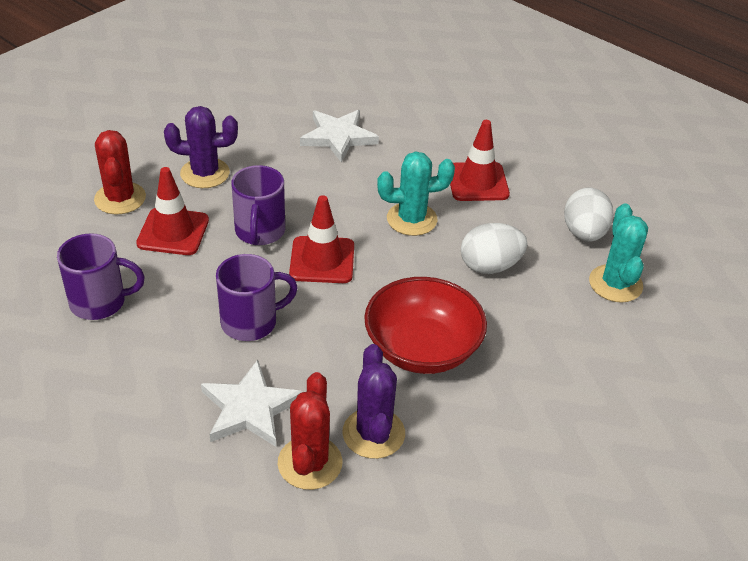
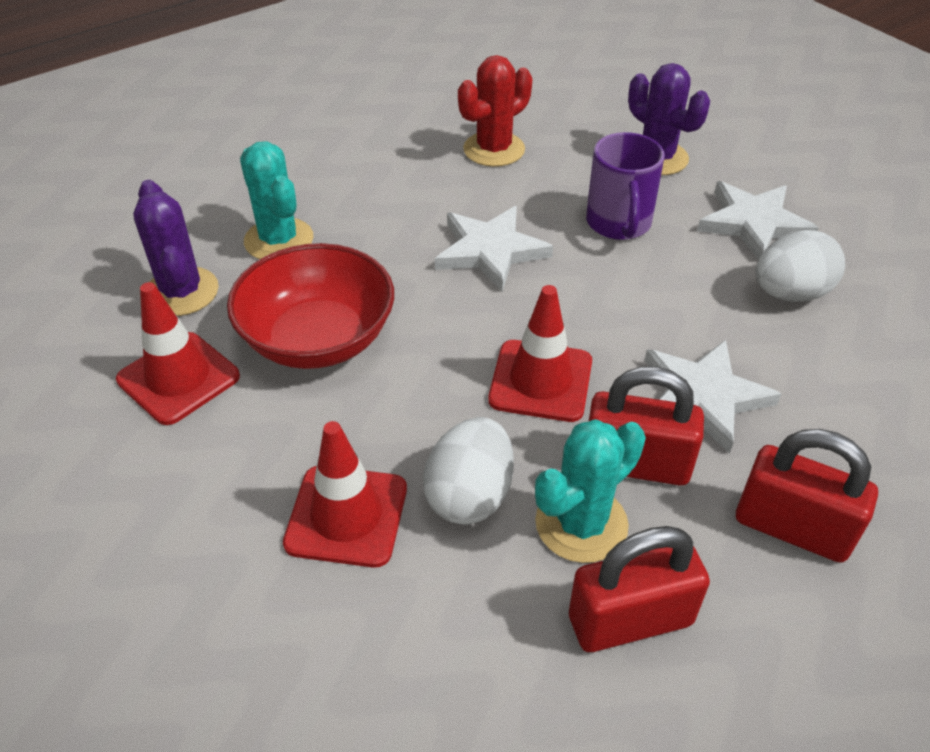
purple mug: [57,233,145,320] [216,254,298,341] [231,165,285,245] = 3 -> [586,132,665,240] = 1
red cactus: [94,130,146,214] [278,372,342,490] = 2 -> [458,55,532,167] = 1
red padlock: none = 0 -> [569,526,710,652] [588,366,704,486] [736,429,878,563] = 3
white star: [201,360,304,447] [300,110,379,162] = 2 -> [435,206,553,292] [645,340,781,454] [697,181,818,260] = 3

